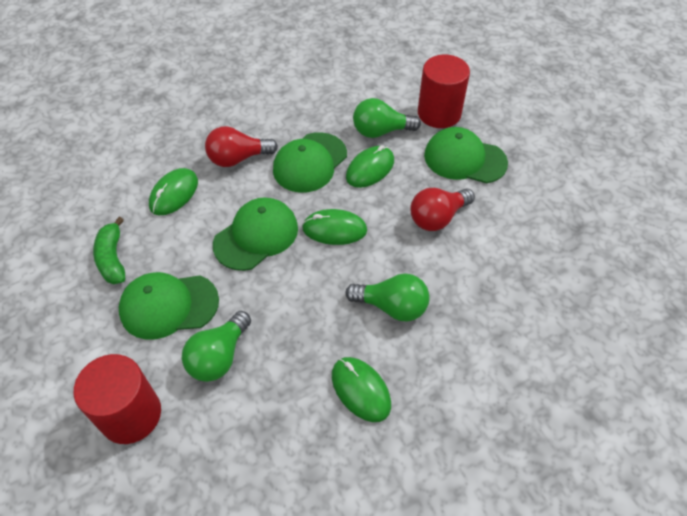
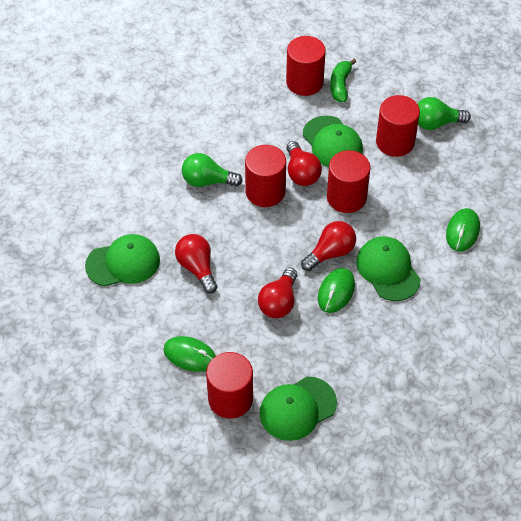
green light bulb: [182,311,251,382] [345,273,430,321] [353,98,421,138] = 3 -> [182,153,243,187] [418,97,471,130] = 2
green mouse: [149,168,198,215] [302,209,367,245] [332,357,391,422] [346,145,394,188] = 4 -> [164,336,216,372] [318,268,355,313] [446,208,480,252] = 3
red cylinder: [74,354,161,444] [418,55,470,128] = 2 -> [206,352,253,419] [245,145,286,207] [286,36,326,96] [327,150,370,213] [376,95,420,157] = 5
red light bulb: [205,126,278,167] [410,188,475,231] = 2 -> [175,234,217,294] [258,268,297,318] [286,141,322,186] [301,221,356,271] = 4

